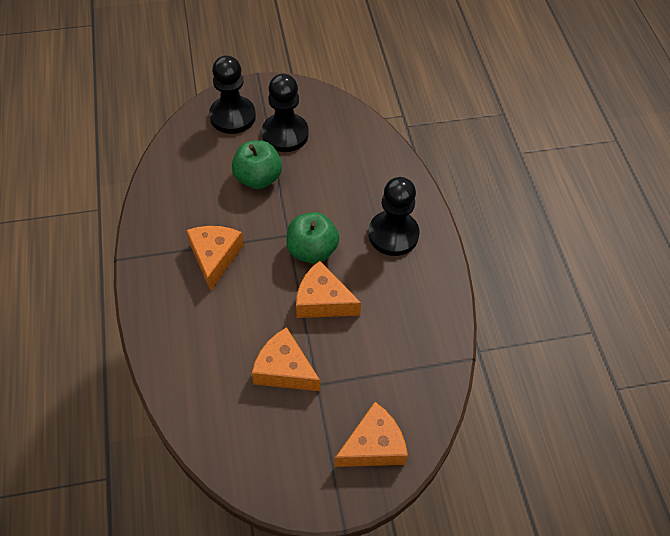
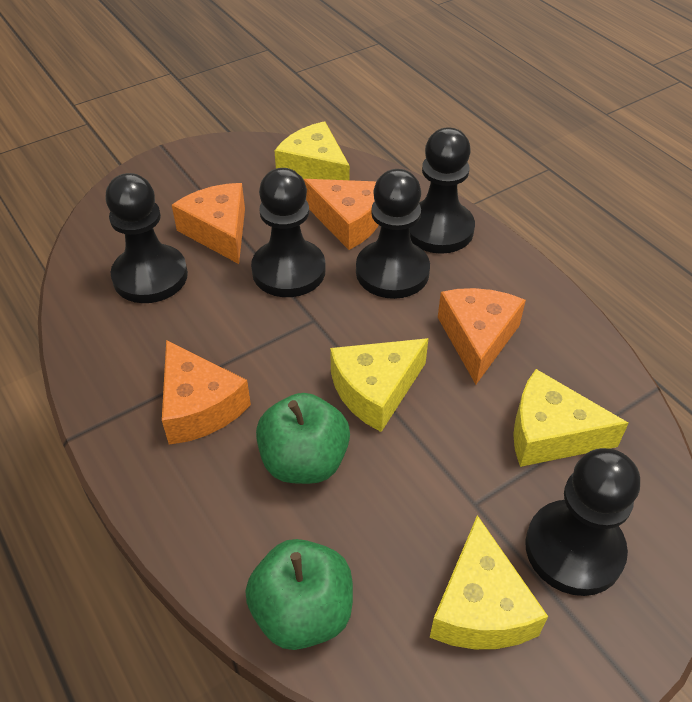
black pawn: [209,55,256,134] [262,74,309,152] [368,177,419,256] = 3 -> [105,173,188,303] [251,168,326,297] [356,169,430,299] [409,127,475,254] [525,448,640,596] = 5
yellow cheese: none = 0 -> [274,121,350,180] [330,338,429,432] [430,515,548,649] [513,369,629,467] = 4

